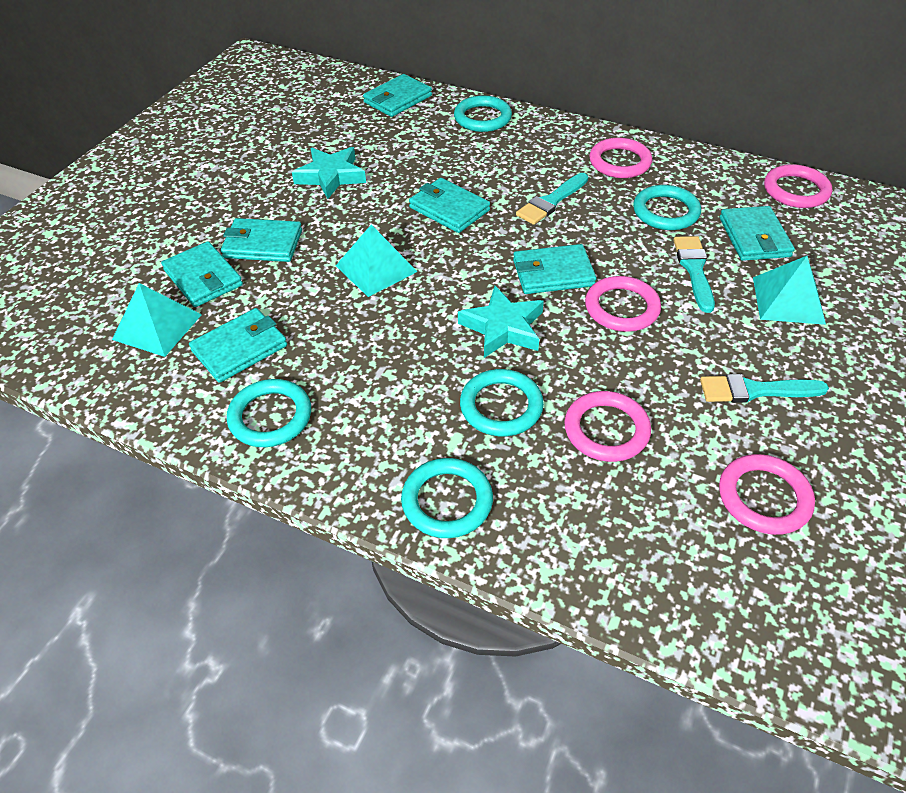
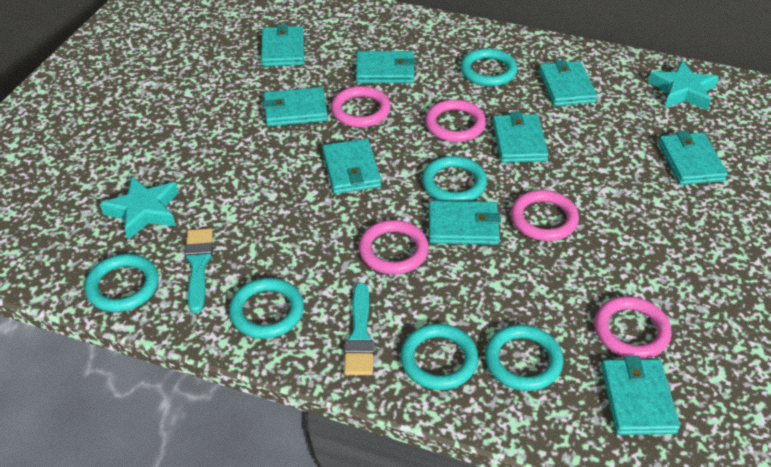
turquoise brush: [516,173,588,225] [674,236,715,313] [700,374,829,403] = 3 -> [185,228,213,313] [344,283,374,375] = 2
turquoise pyramid: [112,283,202,357] [336,225,417,297] [753,256,826,325] = 3 -> none = 0
turquoise ring: [227,379,311,447] [401,458,493,538] [454,95,512,132] [460,369,544,436] [633,185,701,230] = 5 -> [85,254,159,312] [229,278,304,339] [400,324,479,390] [422,156,487,201] [460,48,518,87] [485,325,563,391] = 6
turquoise wallet: [161,241,243,307] [189,308,287,383] [221,218,302,262] [363,74,432,117] [409,178,490,233] [513,244,597,294] [720,206,795,261] = 7 -> [261,24,304,67] [262,87,328,126] [322,139,381,194] [356,51,416,83] [429,201,501,245] [493,112,549,163] [539,60,597,106] [601,356,680,435] [658,131,728,185] = 9

